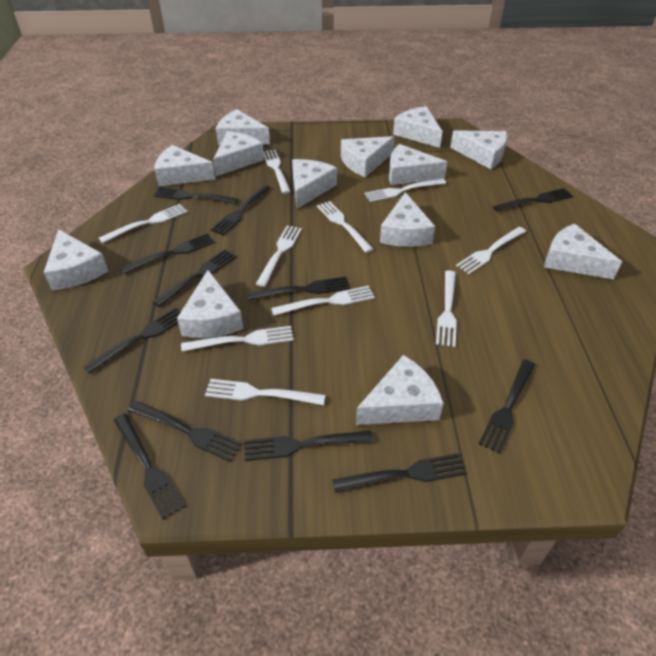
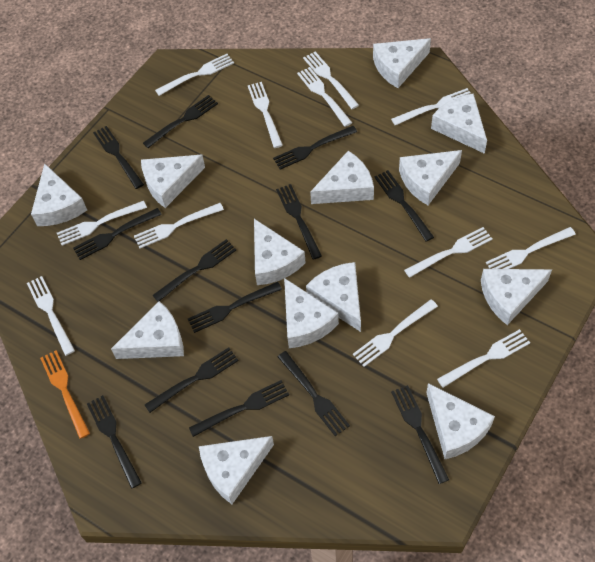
black fork: [83,307,181,374] [114,414,185,519] [120,233,215,274] [128,401,242,462] [153,249,236,307] [154,187,238,204] [210,185,271,235] [244,431,373,461] [247,277,350,301] [332,453,467,493] [479,359,535,454] [493,188,573,212] = 12 -> [73,208,162,260] [87,395,142,489] [93,126,144,189] [143,95,218,148] [145,347,239,413] [152,239,237,301] [188,282,282,333] [189,380,289,437] [273,126,357,170] [276,184,322,260] [278,351,350,436] [374,170,434,242] [391,385,449,484] = 13
orange fork: none = 0 -> [40,350,90,439] = 1
white fork: [99,204,188,243] [181,326,294,352] [205,379,326,405] [256,225,302,287] [263,149,291,194] [271,286,375,316] [317,201,374,253] [364,179,446,202] [436,270,457,347] [456,227,526,274] = 10 -> [27,276,75,356] [57,201,147,246] [134,203,224,249] [155,54,234,96] [248,82,283,148] [297,67,352,127] [303,51,359,109] [353,299,438,367] [391,88,471,125] [404,227,493,278] [437,329,530,388] [486,227,576,269] = 12

